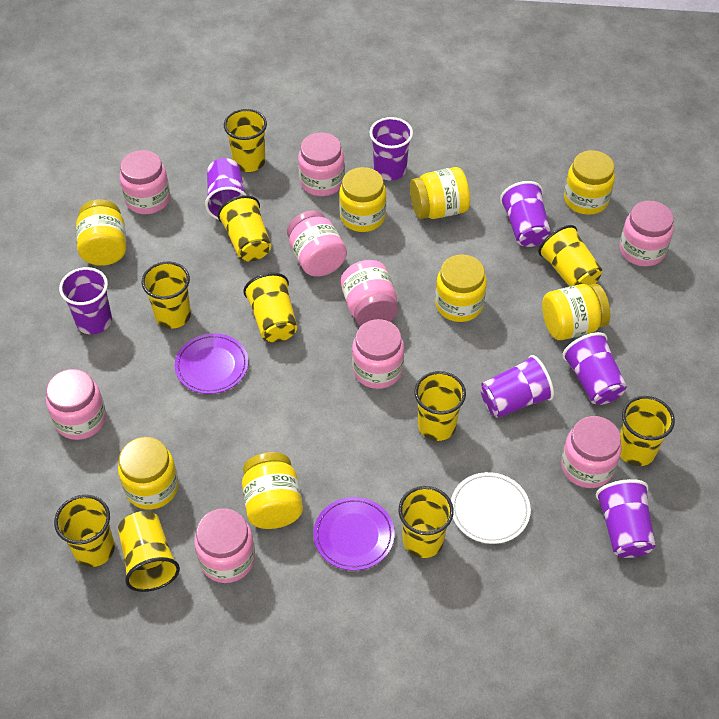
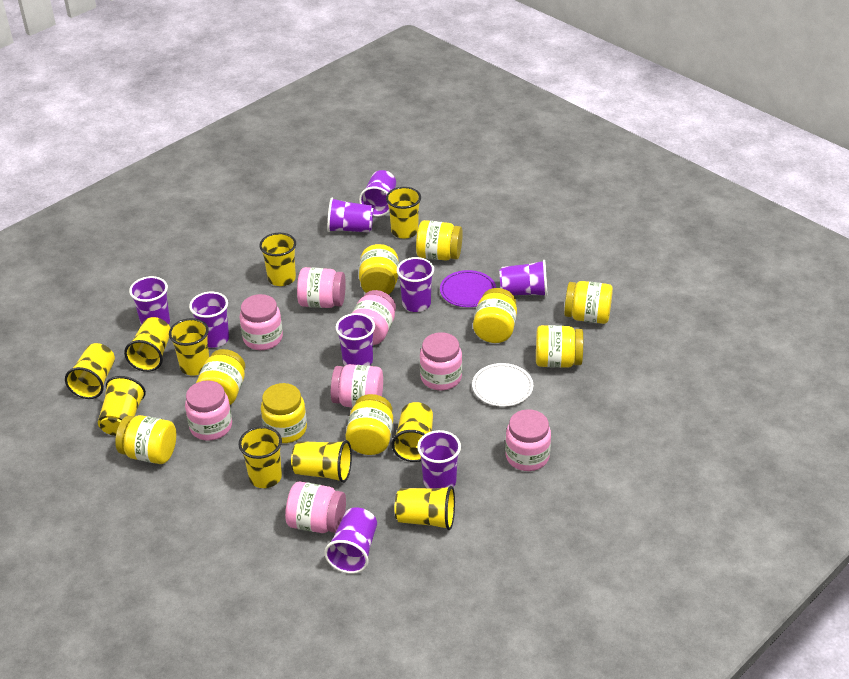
pink jar: [46,369,106,440] [120,150,170,214] [194,508,255,583] [287,210,347,276] [298,133,345,196] [341,260,398,326] [352,319,404,389] [561,416,622,488] [619,201,674,267] = 9 -> [185,380,232,441] [240,294,283,350] [285,482,346,533] [297,267,346,308] [331,364,383,407] [351,290,396,345] [420,332,462,390] [505,409,551,471] = 8
purple cup: [59,267,112,334] [205,158,246,220] [369,117,413,180] [480,355,554,418] [500,181,551,247] [562,332,627,405] [596,479,656,558] = 7 -> [129,276,170,325] [189,292,229,348] [324,507,377,574] [327,198,374,232] [336,313,375,366] [359,170,396,217] [397,257,434,312] [417,430,461,488] [500,260,548,297] = 9
purple plate: [175,333,248,394] [313,497,395,571] = 2 -> [440,270,496,307] = 1
yellow jar: [76,199,126,266] [118,437,179,510] [242,452,303,529] [339,167,386,232] [410,167,470,219] [435,254,487,322] [542,284,610,340] [564,150,615,215] = 8 -> [115,415,176,464] [196,349,245,405] [261,383,307,443] [346,394,393,455] [359,244,399,295] [416,220,463,261] [473,288,517,343] [536,325,583,368] [564,281,613,324] = 9

